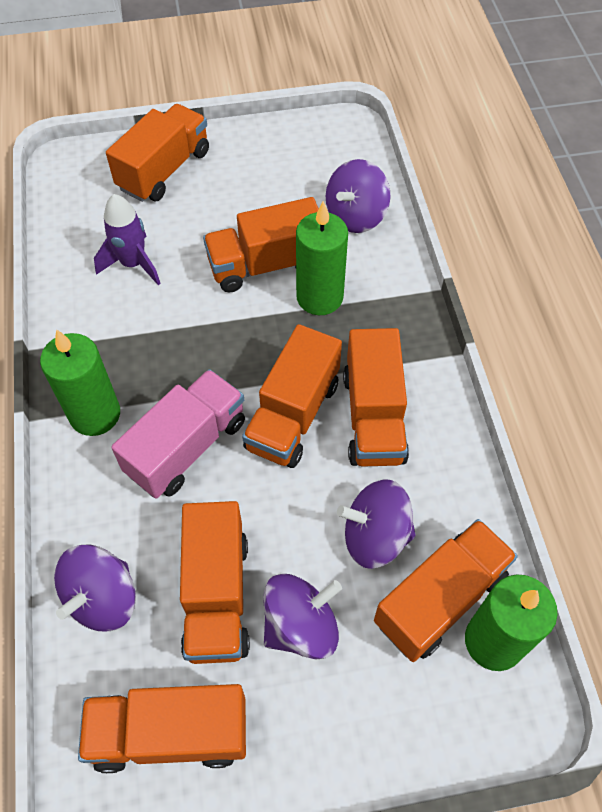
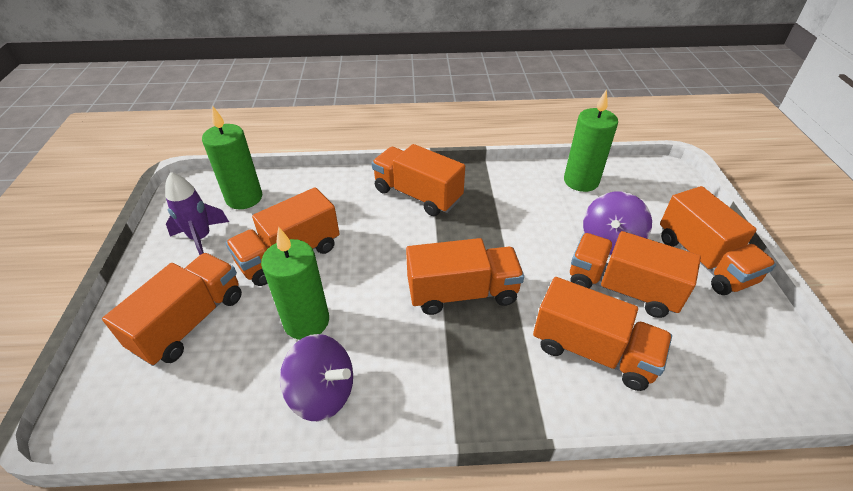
pink truck: [111,369,245,499] = 1 -> none = 0
purple spinning top: [54,545,136,631] [263,574,342,659] [326,159,391,233] [337,480,416,569] = 4 -> [280,334,353,421] [583,191,652,255] = 2

